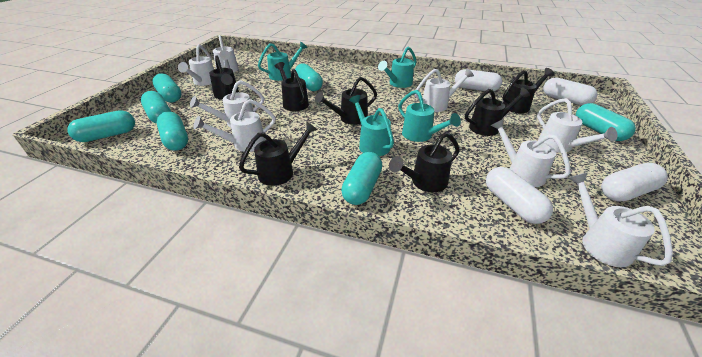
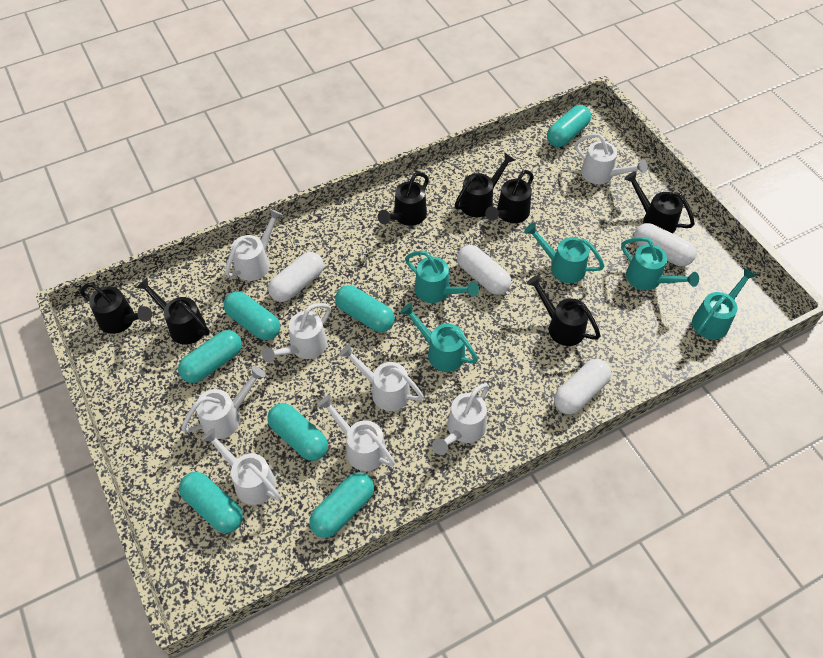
turquoise watering can: [258,41,307,81] [349,95,394,156] [378,47,417,88] [398,90,461,142] = 4 -> [400,303,478,372] [405,251,479,303] [524,223,605,283] [621,237,699,290] [692,268,757,339] = 5

